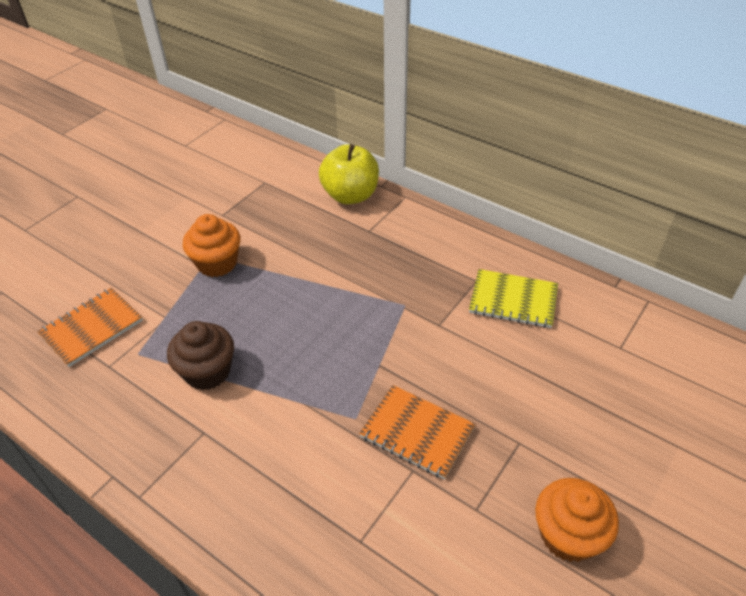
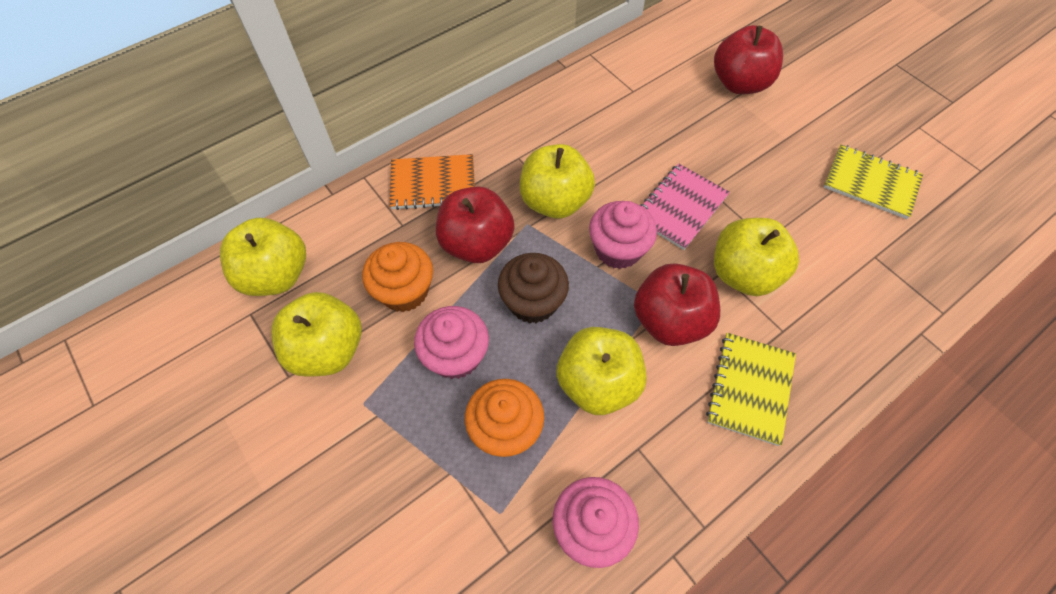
orange notebook: [37,288,143,367] [359,385,476,480] = 2 -> [390,154,475,210] = 1
pink cupcake: none = 0 -> [414,306,489,379] [553,477,639,568] [589,201,657,269] = 3
pink notebook: none = 0 -> [640,163,730,250] = 1
red apple: none = 0 -> [436,187,514,263] [634,263,720,346] [714,25,783,94] = 3
yellow apple: [319,144,379,204] = 1 -> [220,218,306,296] [271,292,362,377] [520,144,595,219] [556,327,647,415] [714,218,799,296] = 5
yellow notebook: [469,269,558,328] = 1 -> [706,333,796,446] [824,145,923,219] = 2

